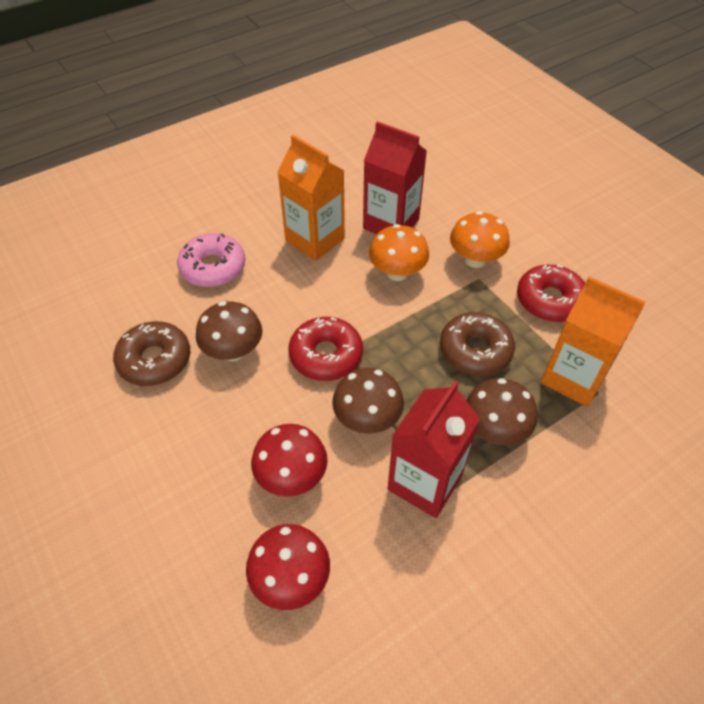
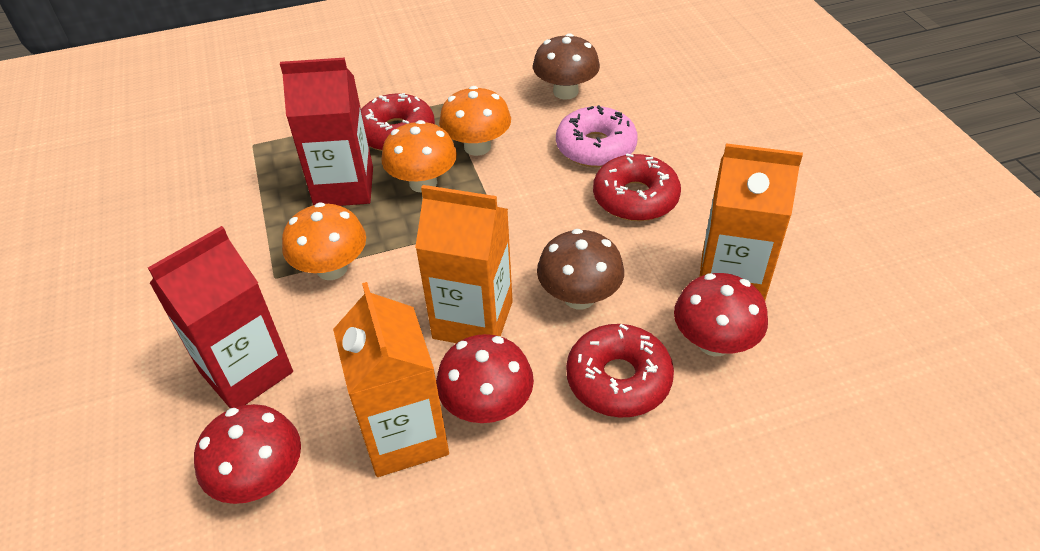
brown donut: [113,321,190,386] [440,312,515,376] = 2 -> none = 0
brown mushroom: [196,301,263,361] [332,368,404,434] [466,378,537,445] = 3 -> [533,33,600,100] [537,229,624,309] = 2
orange carton: [277,135,345,261] [541,277,646,407] = 2 -> [333,282,449,477] [415,185,513,343] [700,143,803,300] = 3
orange mushroom: [369,224,429,281] [450,211,510,268] = 2 -> [282,202,366,280] [381,120,457,193] [439,86,511,156] = 3
red donut: [288,317,363,381] [517,265,585,322] = 2 -> [361,93,435,151] [566,324,674,418] [593,154,681,221] = 3
red mushroom: [246,524,330,610] [251,424,328,497] = 2 -> [194,404,301,504] [436,334,534,423] [674,273,768,356] = 3

